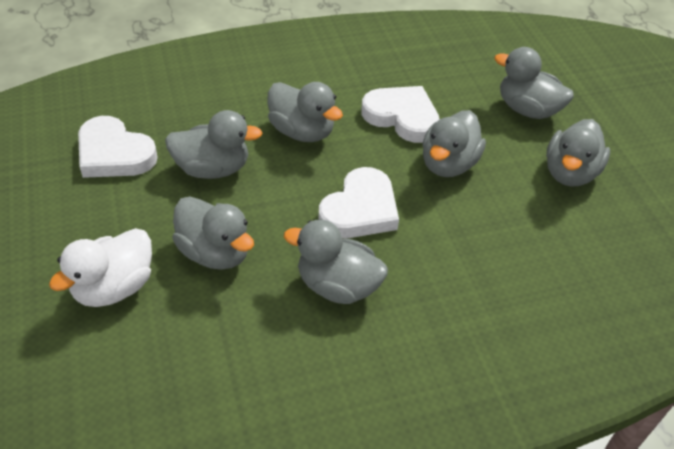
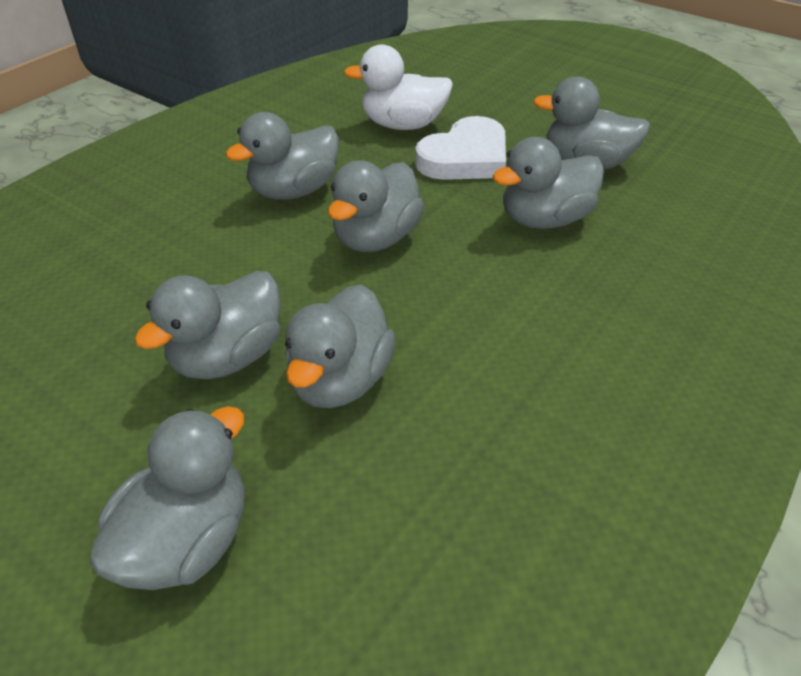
white heart: [78,116,158,178] [319,167,399,239] [361,86,439,143] = 3 -> [415,116,506,180] = 1

